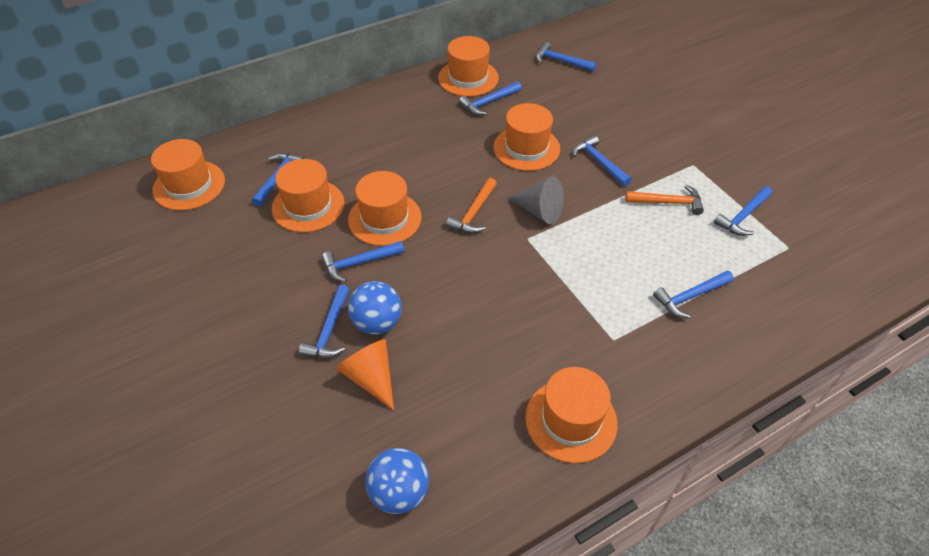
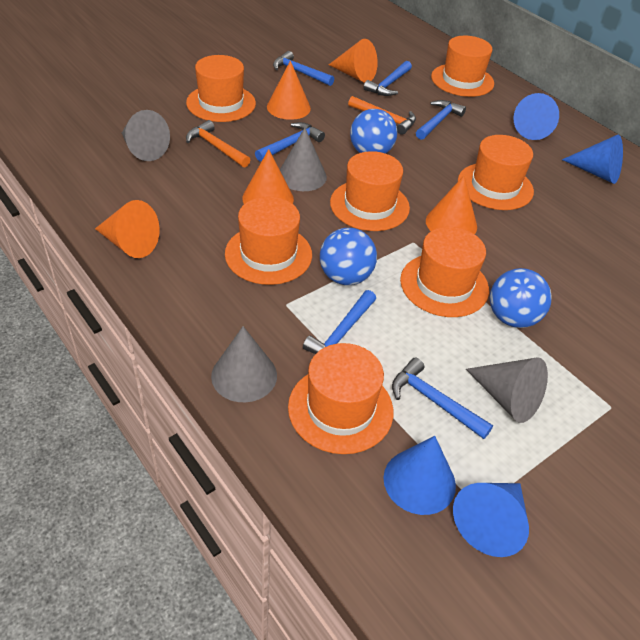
blue ball: [348,281,402,335] [365,448,429,514] = 2 -> [320,228,377,285] [350,109,397,154] [490,268,552,328] = 3
blue cone: none = 0 -> [384,436,456,515] [453,483,529,557] [514,93,559,140] [562,135,623,184] = 4
blue hammer: [252,153,305,207] [299,284,350,358] [322,241,404,282] [459,82,522,115] [536,42,597,72] [573,135,632,187] [653,270,734,319] [714,186,772,236] = 8 -> [255,122,325,161] [273,51,334,86] [303,290,376,354] [364,61,412,96] [392,358,493,439] [416,100,466,140] = 6
grey cone: [508,176,564,224] = 1 -> [122,110,170,161] [211,326,277,402] [280,128,327,191] [466,357,548,423] = 4
orange cone: [336,339,394,410] = 1 -> [95,200,160,258] [242,149,294,204] [267,61,311,120] [329,39,378,83] [426,176,477,234] = 5
orange hat: [151,139,225,210] [272,159,345,232] [348,171,422,246] [438,36,499,97] [493,103,560,171] [525,367,618,463] = 6 -> [186,55,256,122] [225,197,312,285] [288,343,393,454] [330,151,410,231] [400,227,489,317] [431,36,494,97] [458,135,534,210] = 7

